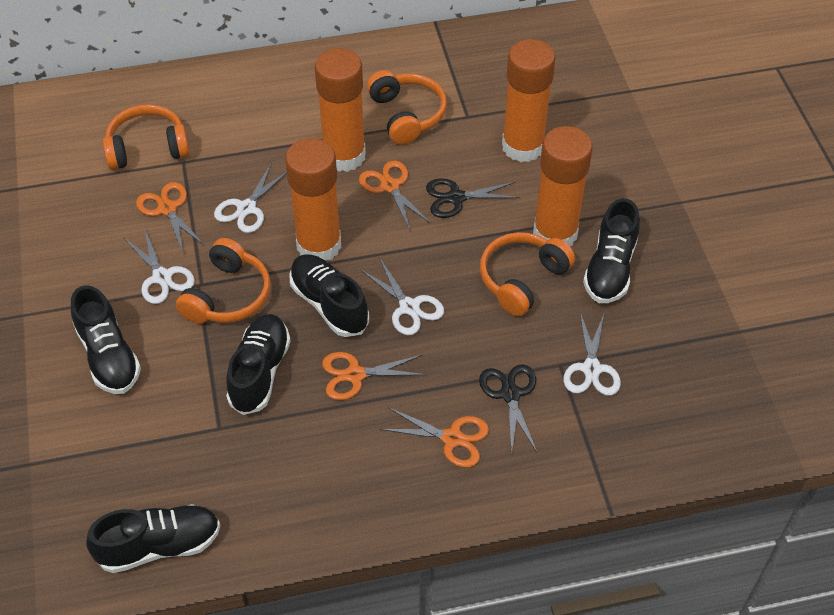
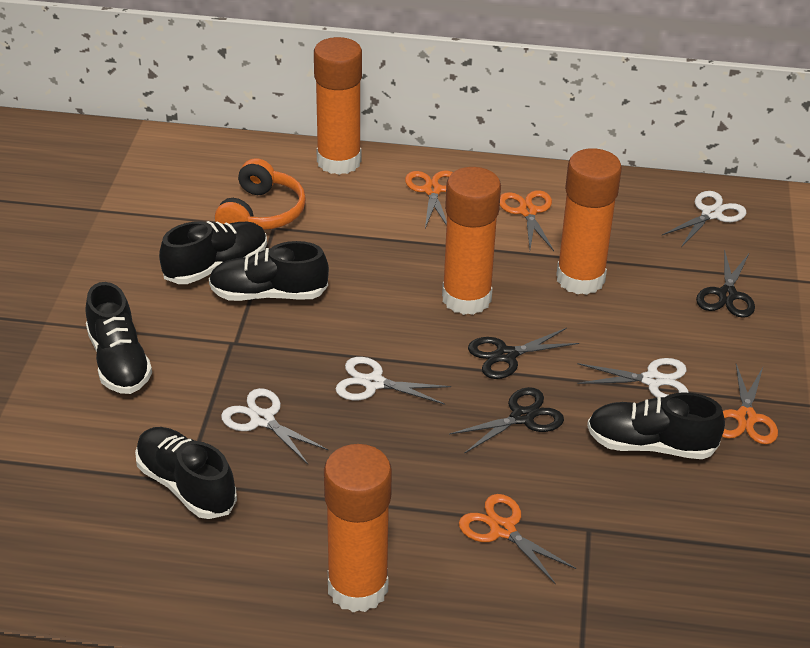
black scissors: [426,178,521,218] [479,364,537,455] = 2 -> [449,387,564,454] [468,328,579,379] [696,249,755,318] = 3
orange headphones: [103,104,190,170] [176,238,271,324] [367,70,447,145] [480,232,575,316] = 4 -> [215,158,306,230] = 1

